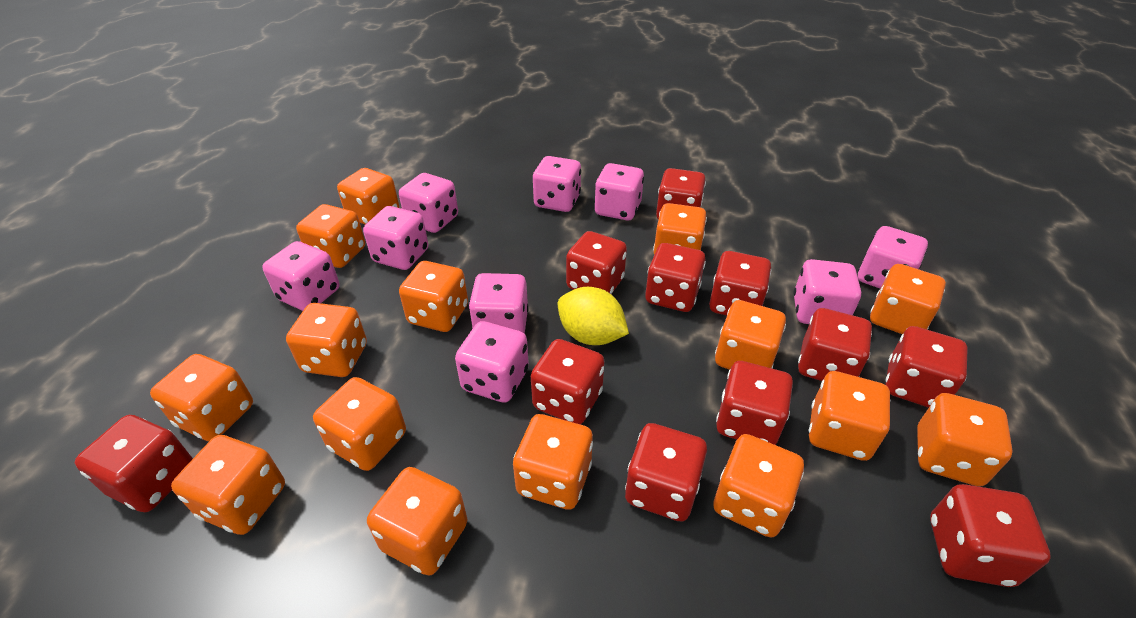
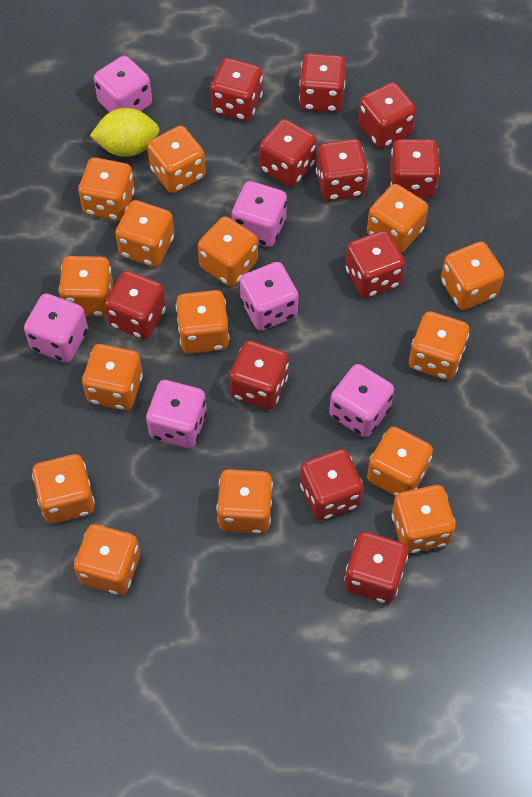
pink dice: [262,241,340,311] [363,206,428,270] [399,173,458,233] [455,321,529,403] [469,273,529,334] [533,156,581,212] [594,163,644,220] [793,259,861,324] [858,226,928,289] = 9 -> [24,293,88,362] [94,56,152,112] [146,380,207,448] [232,181,287,247] [240,262,299,331] [329,364,394,437] = 6

